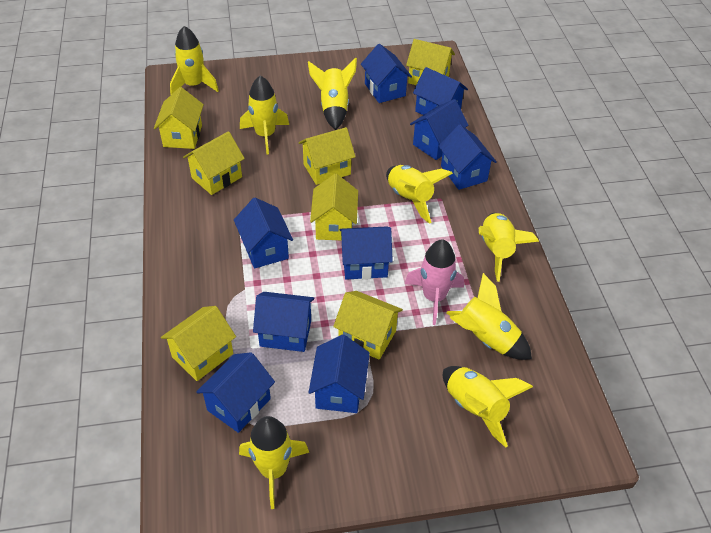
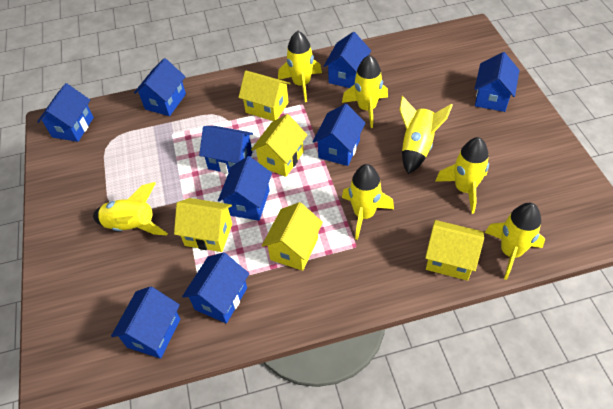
pink rocket: [405,239,464,325] = 1 -> none = 0
yellow house: [154,87,204,149] [161,306,236,381] [183,131,245,195] [299,127,356,185] [310,174,358,240] [333,291,403,360] [406,39,455,85] = 7 -> [174,198,232,252] [238,71,291,121] [251,114,307,177] [262,202,323,271] [425,220,484,281] = 5
yellow rocket: [170,26,219,95] [239,416,309,509] [240,76,289,154] [308,57,357,130] [386,165,453,224] [443,366,533,448] [446,273,532,360] [479,213,539,282] = 8 -> [93,182,168,235] [278,31,322,102] [342,55,388,128] [342,164,394,240] [399,96,453,174] [435,137,489,214] [485,203,545,280] = 7

